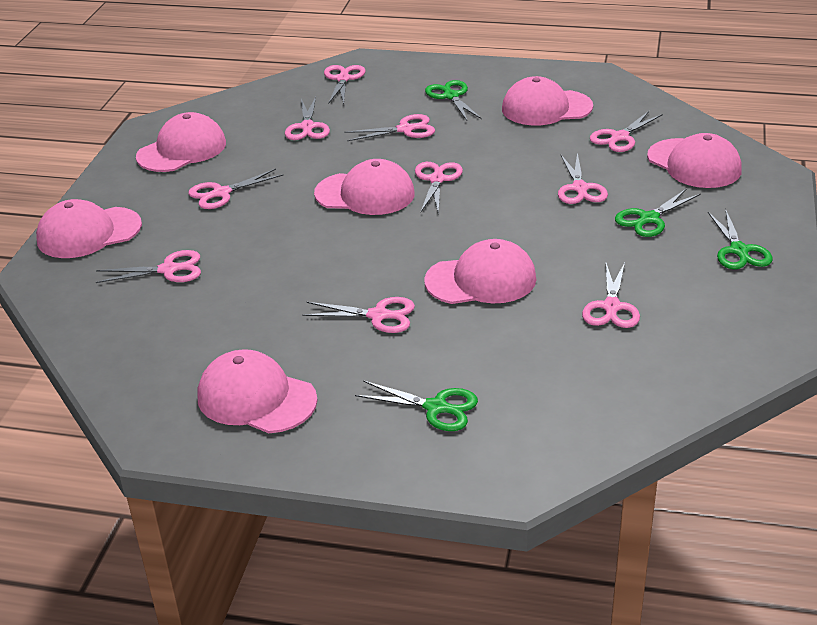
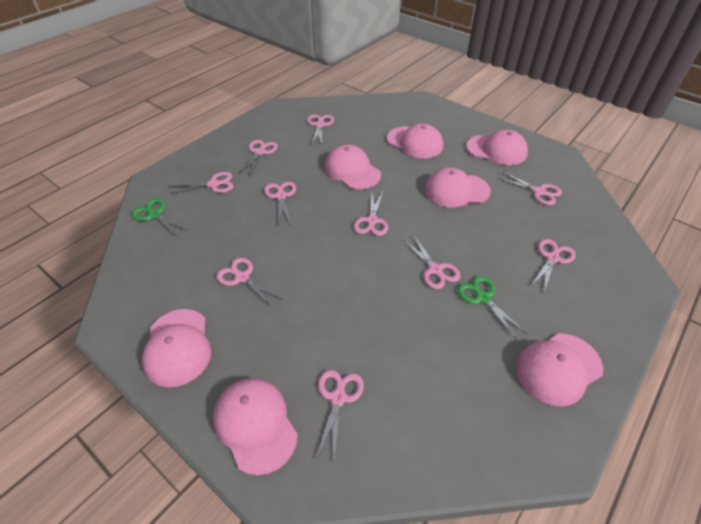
green scissors: [355,381,478,431] [425,80,482,121] [615,188,701,237] [708,209,773,269] = 4 -> [132,199,188,237] [458,276,527,339] = 2

